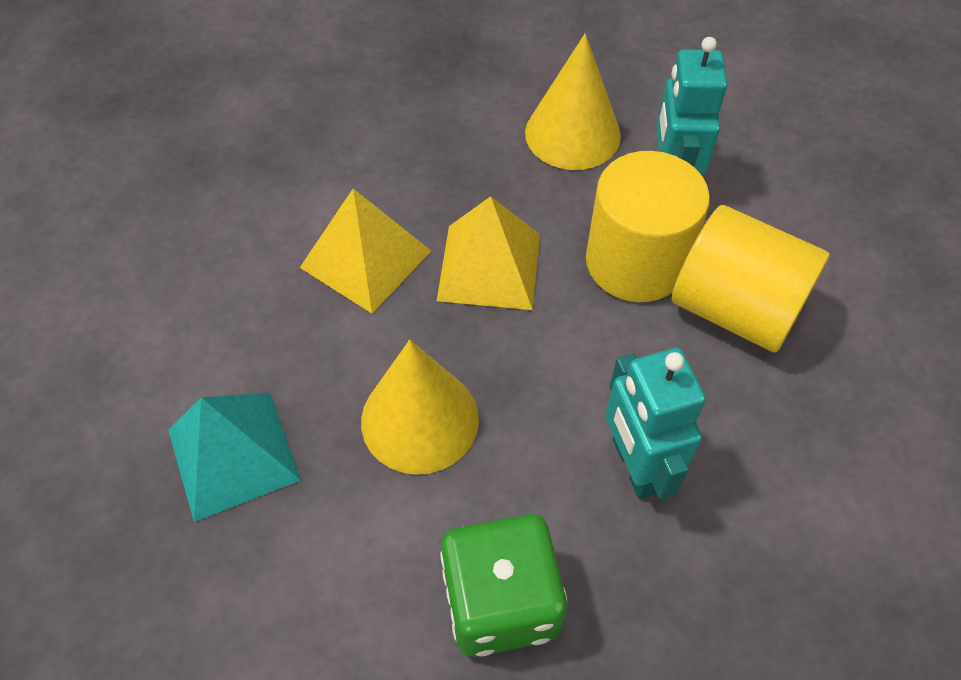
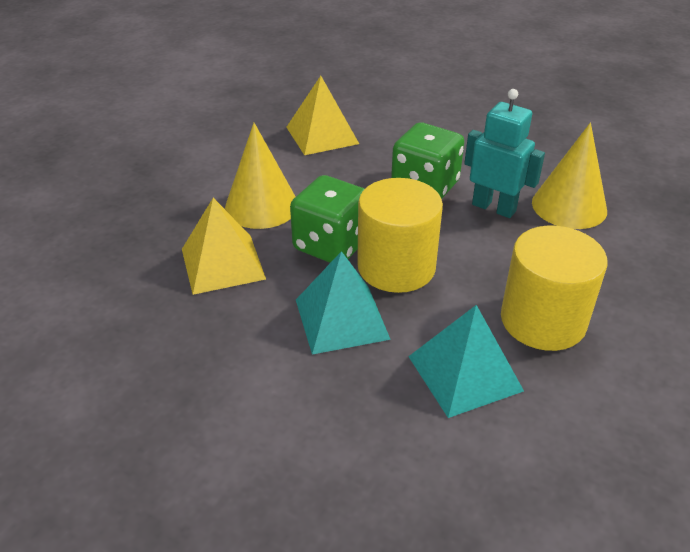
green dice: [440,514,567,657] = 1 -> [290,175,365,263] [391,123,464,199] = 2
turquoise pyramid: [168,392,301,522] = 1 -> [296,251,391,355] [408,305,524,418] = 2
turquoise robot: [605,348,706,499] [656,37,728,175] = 2 -> [464,89,545,218] = 1

